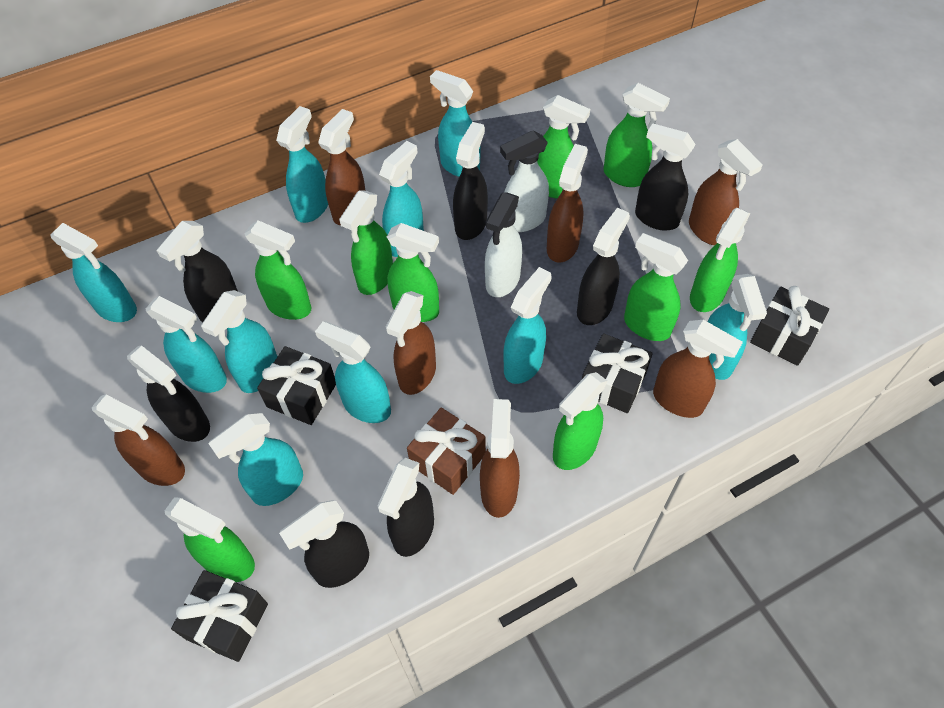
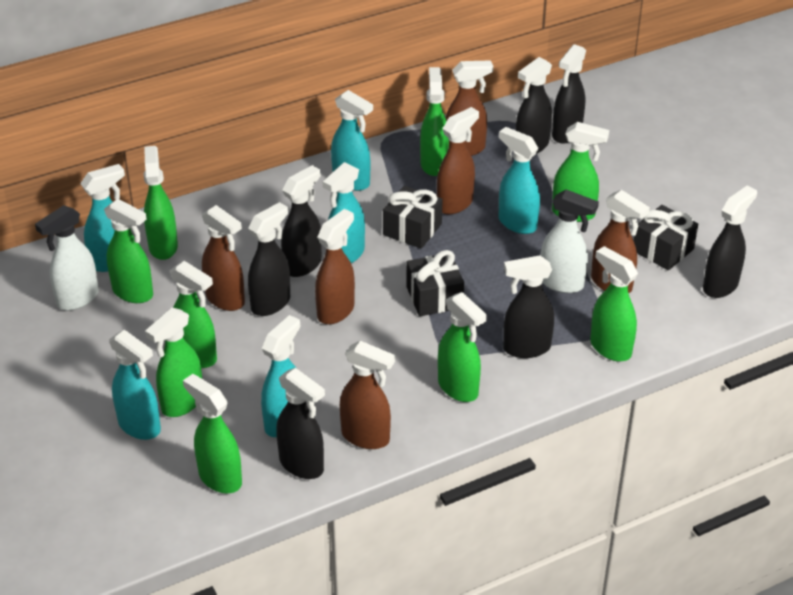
black gift: [171,570,268,662] [257,346,336,425] [582,333,653,413] [750,286,829,366] = 4 -> [383,186,443,249] [406,250,464,316] [634,205,698,270] = 3
brown gift: [407,407,486,495] = 1 -> none = 0
brown spray bottle: [92,395,185,486] [318,109,365,225] [386,291,436,395] [480,399,520,518] [547,144,588,263] [653,320,743,418] [689,139,763,245] = 7 -> [202,205,245,311] [315,209,355,324] [340,341,395,449] [437,107,479,214] [445,60,493,156] [591,190,650,294] = 6
turquoise spray bottle: [51,223,137,322] [146,296,227,393] [201,290,278,393] [208,413,303,506] [276,106,328,223] [315,321,391,423] [379,141,424,257] [430,70,481,177] [504,267,552,384] [707,274,767,380] = 10 -> [80,164,125,272] [109,330,161,440] [261,315,301,437] [323,162,365,263] [331,90,373,191] [499,127,540,234] = 6

